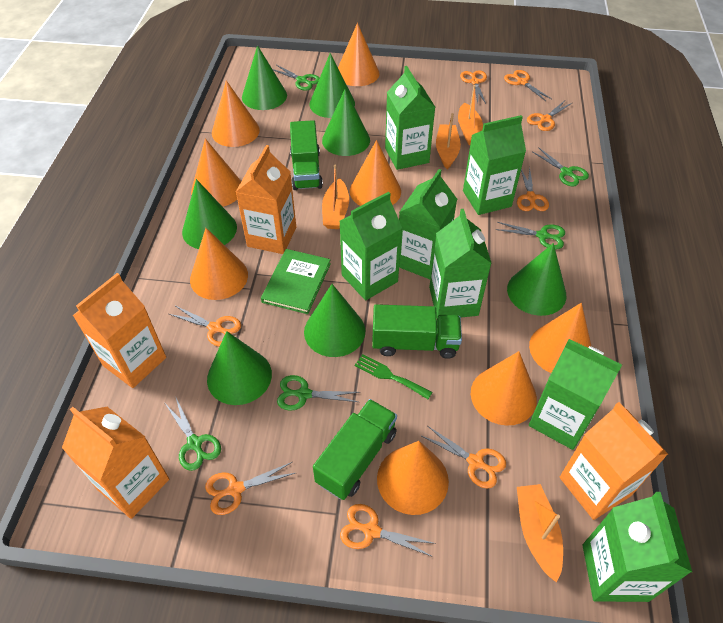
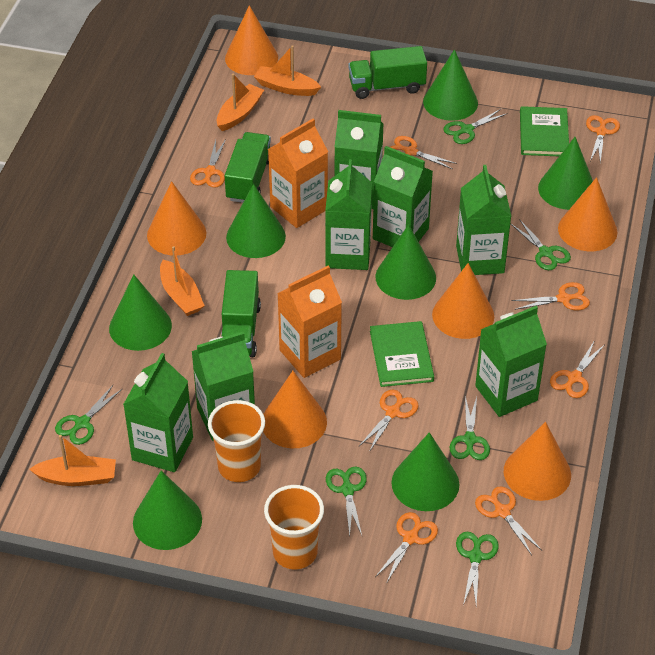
green book: [261,249,331,314] = 1 -> [370,321,434,387] [520,106,569,156] = 2
green fork: [355,354,432,399] = 1 -> none = 0
green scissors: [166,396,221,471] [273,65,320,91] [277,375,360,411] [495,222,565,250] [533,147,589,187] = 5 -> [55,384,123,445] [326,466,367,536] [443,109,508,144] [450,396,490,460] [456,532,499,605] [511,219,571,270] = 6
orange carton: [62,407,169,519] [73,273,166,388] [236,145,296,254] [560,402,668,520] = 4 -> [268,118,328,228] [277,266,342,378] = 2
orange cone: [190,228,248,300] [191,139,241,207] [212,80,260,147] [338,23,379,86] [350,140,401,206] [377,441,449,515] [471,351,537,426] [529,303,592,373] = 8 -> [147,181,206,256] [225,5,278,75] [263,371,327,448] [432,263,494,339] [504,422,571,501] [558,177,617,251] = 6
orange cup: none = 0 -> [208,400,265,482] [264,485,324,569] = 2

